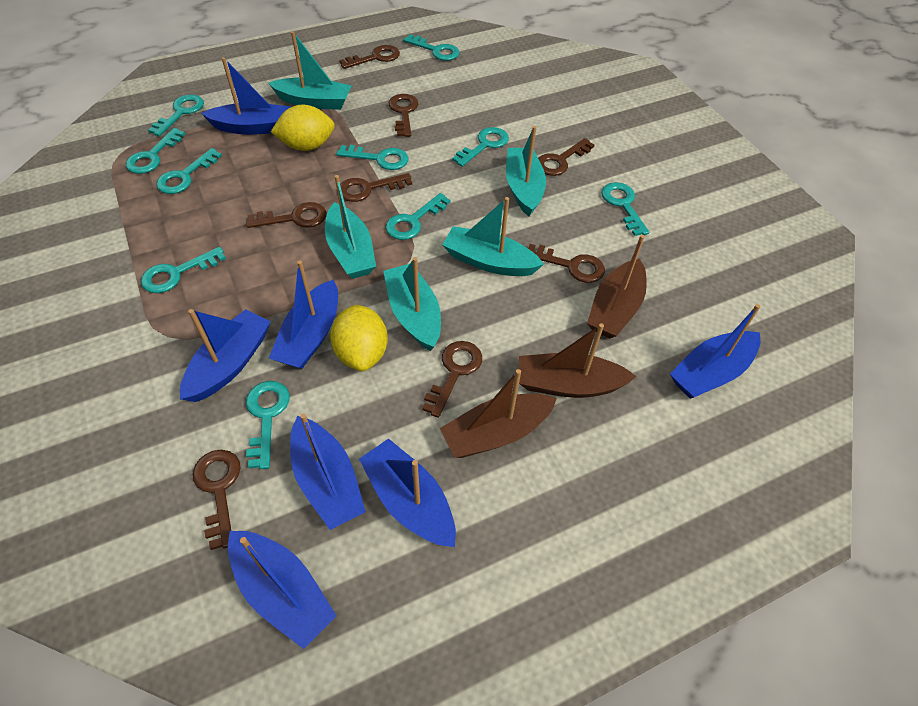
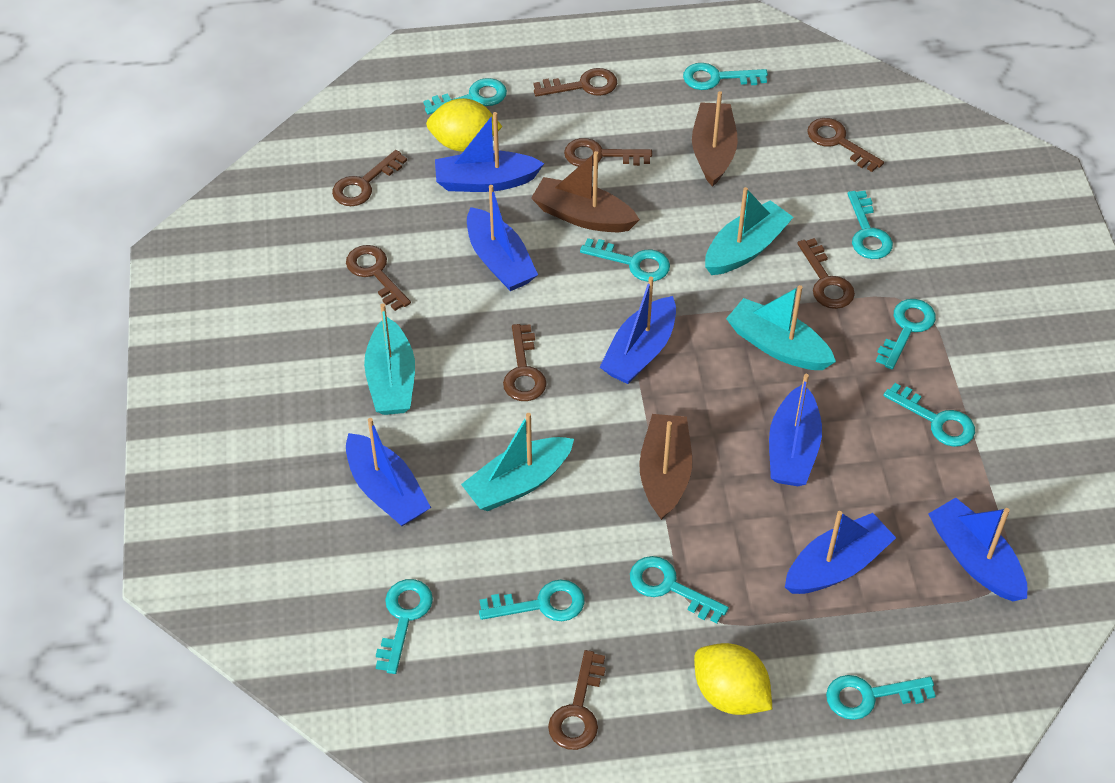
turquoise boat: [269,31,352,110] [325,175,376,279] [383,257,441,351] [442,197,544,276] [506,126,546,216] = 5 -> [364,304,415,415] [461,413,574,511] [705,187,794,275] [726,285,836,370] = 4

